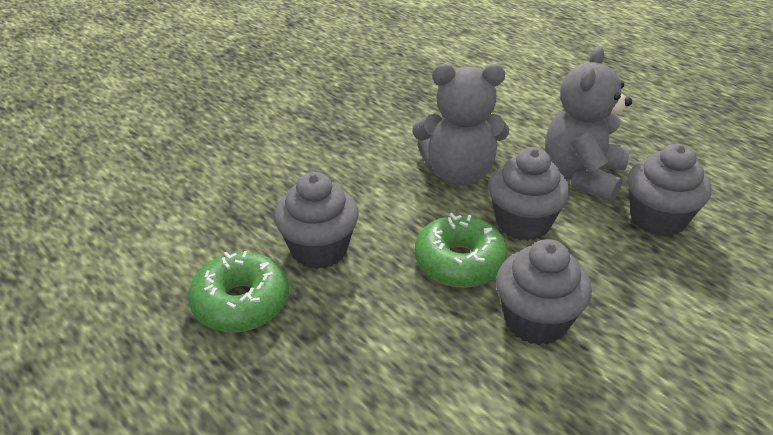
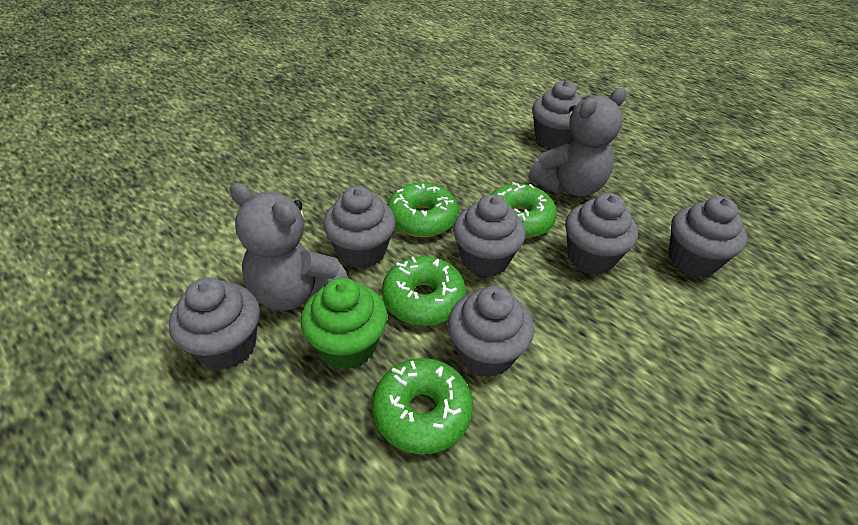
green cupcake: none = 0 -> [301,278,387,369] = 1
green donut: [188,251,289,332] [415,213,508,288] = 2 -> [372,358,473,454] [382,256,466,326] [387,182,459,237] [491,182,557,238] = 4
grey cupcake: [274,172,359,269] [488,147,570,241] [496,239,592,345] [628,144,712,237] = 4 -> [169,277,260,370] [323,186,396,268] [448,286,534,378] [453,195,526,277] [532,81,582,148] [565,193,638,274] [669,196,747,277] = 7

